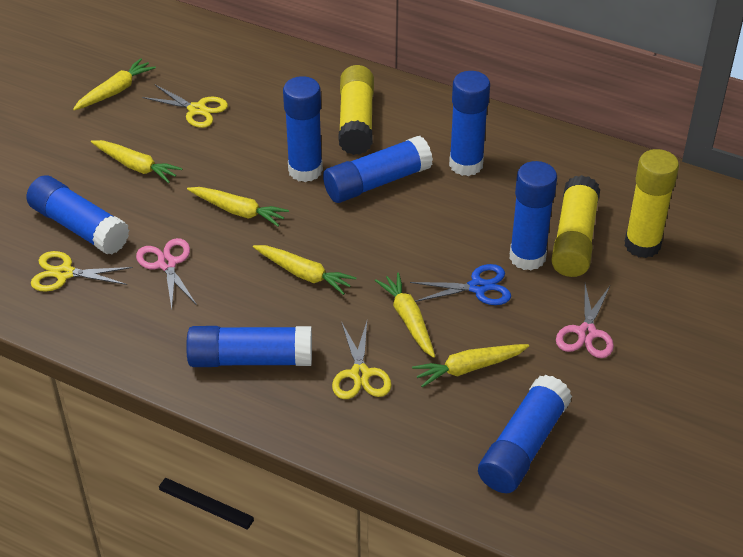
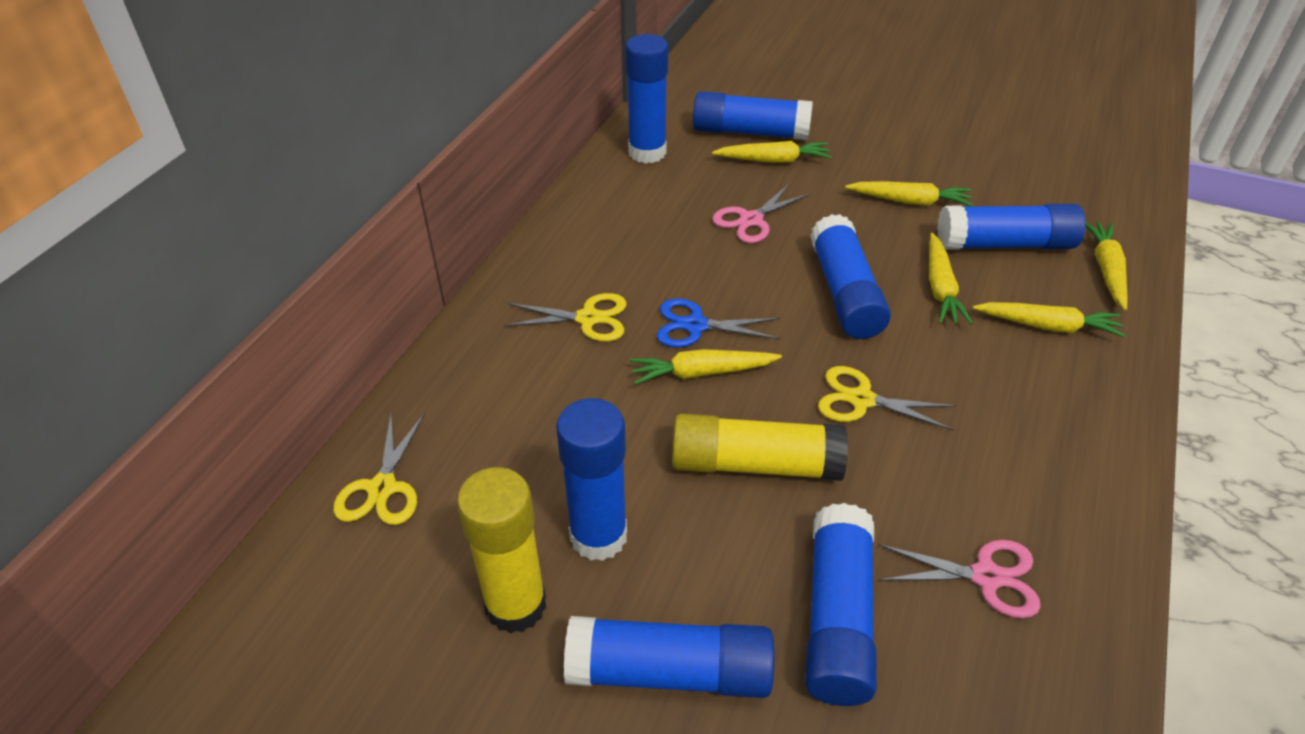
yellow glue stick: [338,65,374,155] [551,175,600,277] [625,149,679,258] = 3 -> [457,467,546,634] [672,414,848,481] = 2

